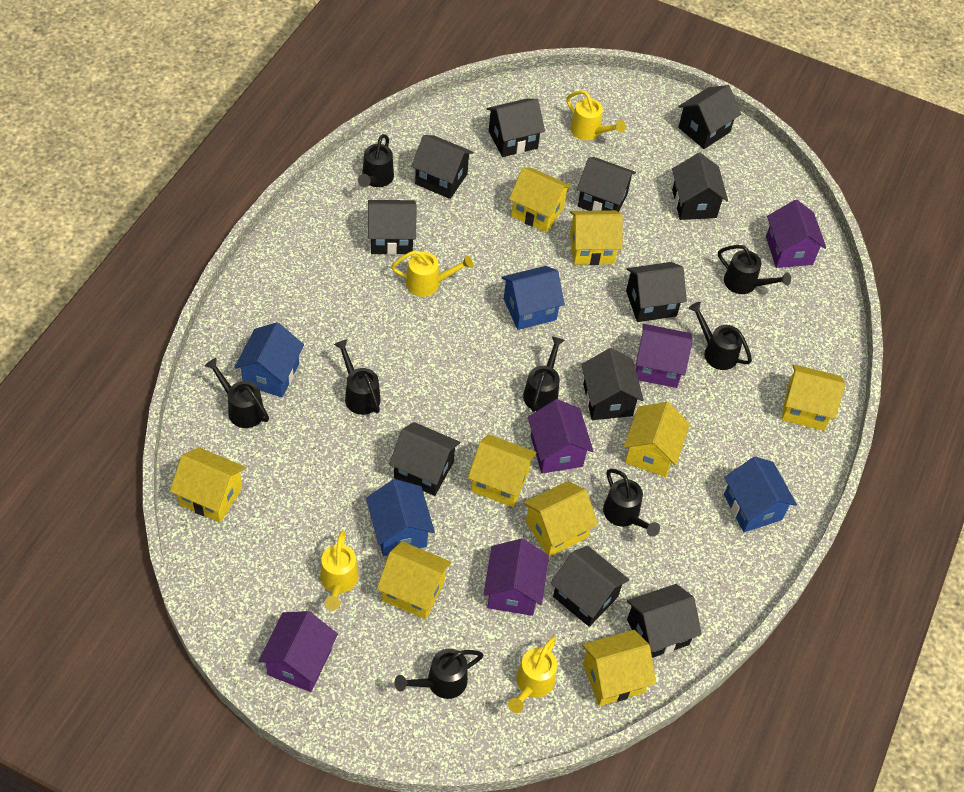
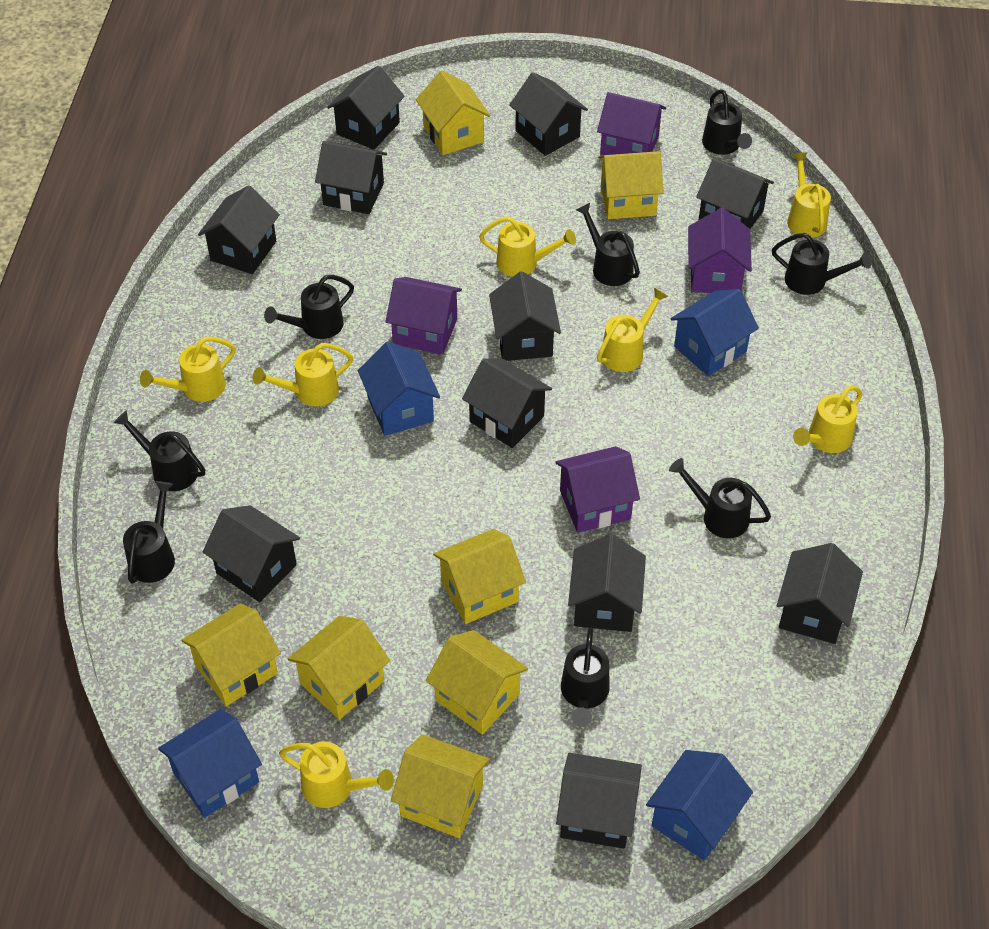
purple house: [258,611,338,692] [483,539,549,616] [528,399,593,474] [636,324,693,388] [766,200,826,268] = 5 -> [385,277,462,355] [555,446,640,533] [597,92,666,156] [688,208,752,293] = 4
yellow house: [170,447,246,523] [377,541,452,619] [468,434,537,507] [509,168,572,233] [523,481,598,557] [570,210,623,265] [582,630,656,706] [624,402,690,477] [782,364,845,431] = 9 -> [181,603,281,706] [288,616,390,720] [391,734,490,838] [416,71,490,155] [426,630,528,734] [433,529,526,624] [598,151,664,219] = 7
yellow watering can: [320,530,359,611] [391,250,473,297] [508,636,557,713] [566,90,626,140] = 4 -> [140,337,236,402] [253,343,353,407] [279,742,394,808] [479,216,576,277] [597,288,668,372] [787,152,831,238] [793,385,863,453] = 7

